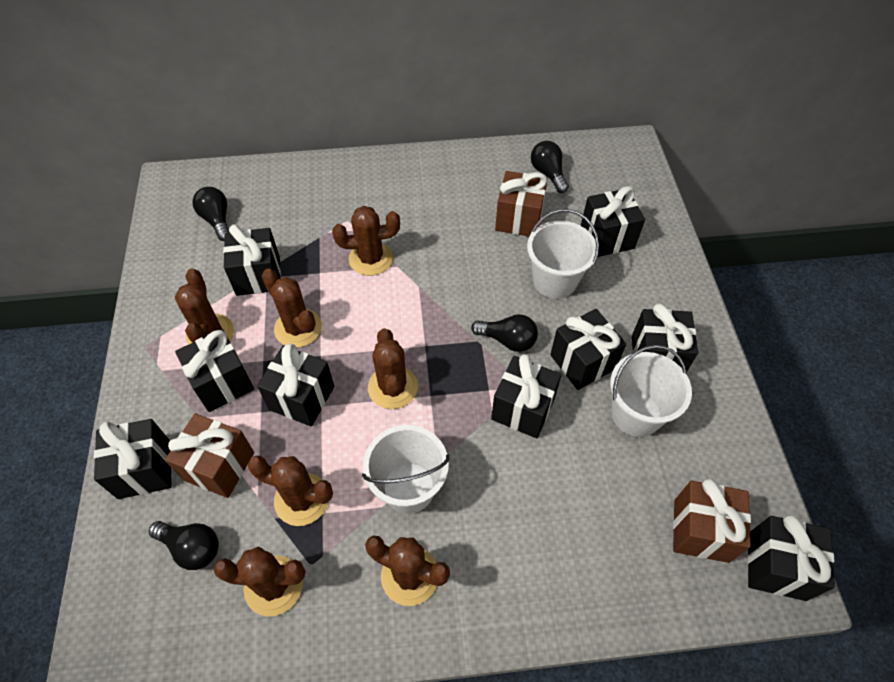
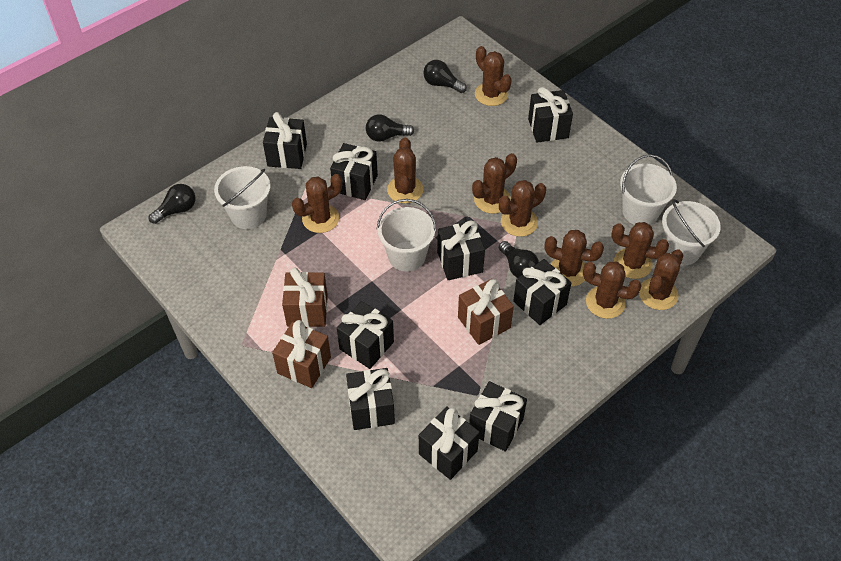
brown cactus: [175,268,234,345] [214,547,306,617] [248,456,333,526] [262,269,322,348] [332,206,400,276] [365,535,450,606] [368,328,418,409] = 7 -> [292,174,342,233] [387,137,423,203] [472,153,517,214] [475,46,512,106] [499,180,546,237] [545,230,604,287] [583,261,642,319] [611,222,669,279] [639,250,683,310] = 9
white bucket: [362,425,450,514] [527,209,599,299] [610,345,692,437] = 3 -> [214,166,271,229] [377,199,436,272] [620,154,677,225] [662,199,721,265] = 4

